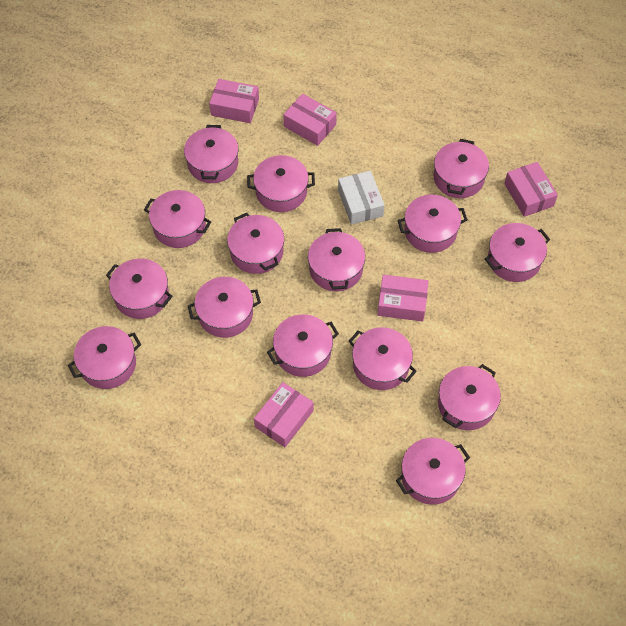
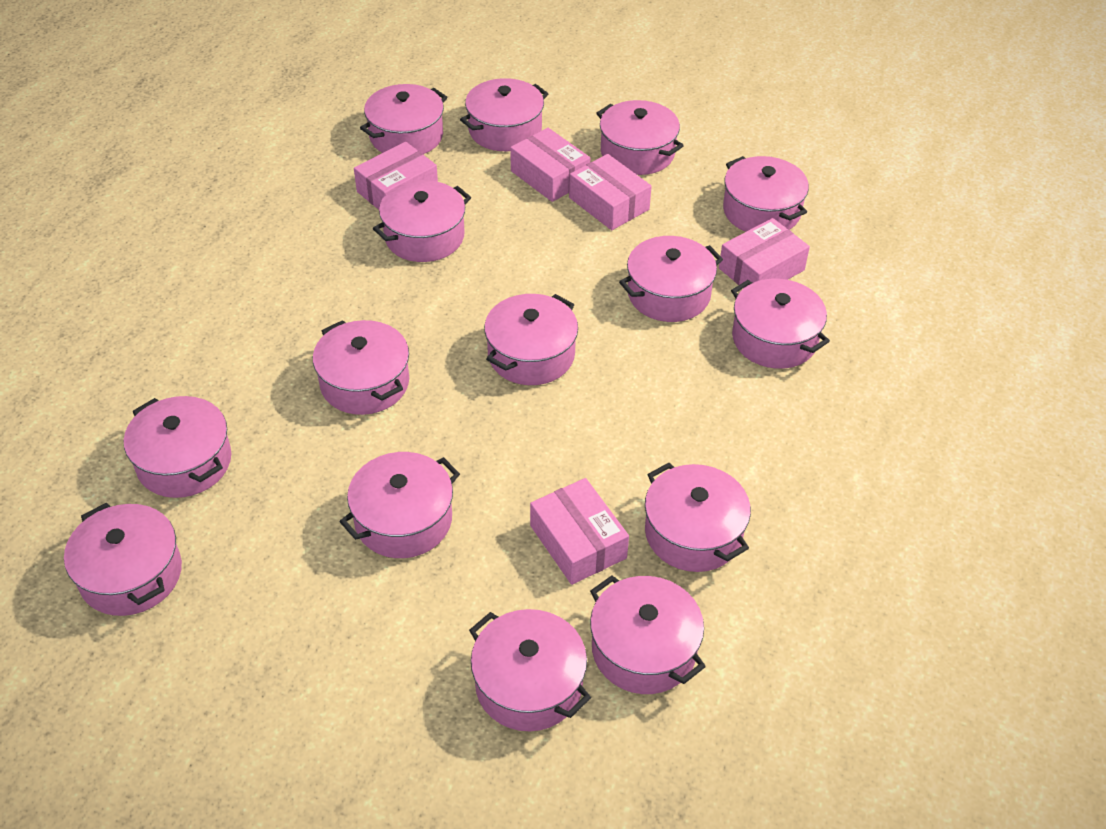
white box: [338,171,385,225] = 1 -> none = 0

